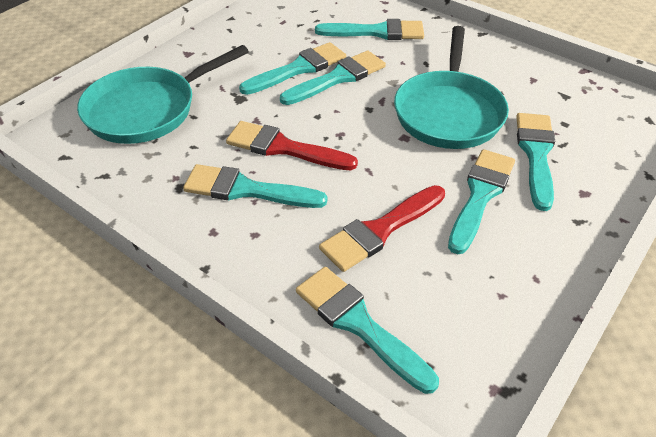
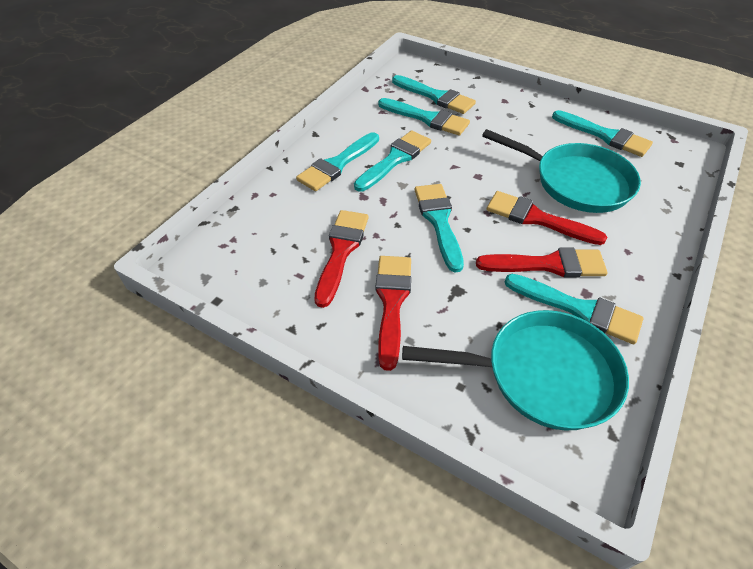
red brush: [226,121,358,170] [319,185,445,272] = 2 -> [314,210,369,308] [376,256,411,371] [476,247,608,277] [487,191,607,245] = 4

